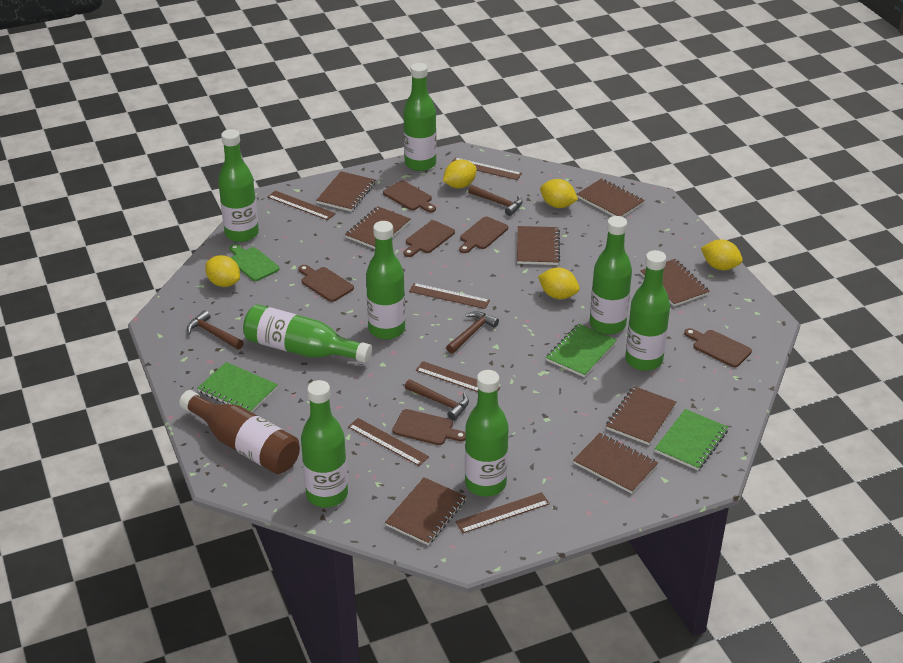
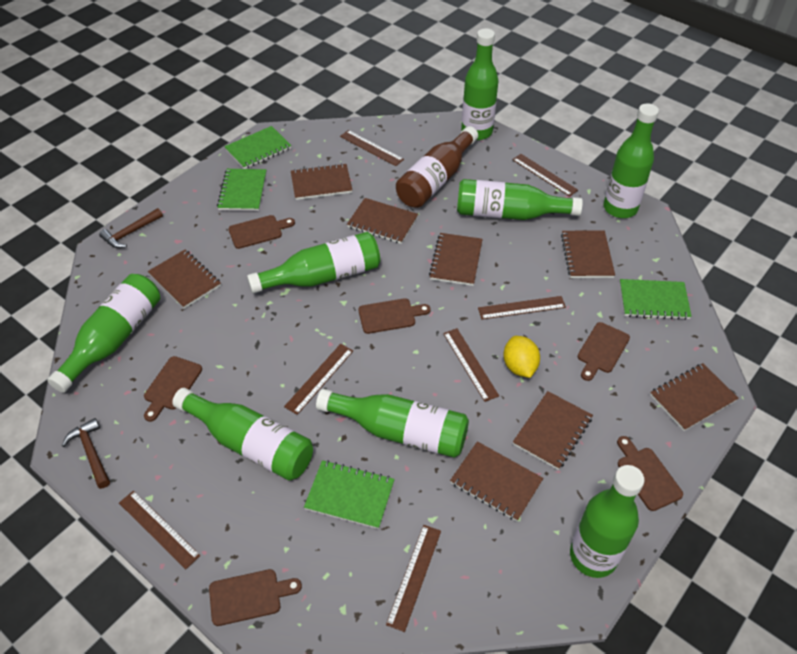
brown hammer: [187,310,244,349] [405,379,469,420] [446,311,499,354] [468,185,523,216] = 4 -> [62,418,110,489] [99,208,163,248] = 2
brown ruler: [268,191,335,220] [348,418,429,466] [409,283,490,309] [416,361,500,392] [451,157,522,180] [455,492,550,533] = 6 -> [119,491,201,569] [284,344,353,415] [340,130,404,166] [386,525,441,632] [443,328,499,402] [478,296,566,319] [512,154,578,197] = 7
green cutting board: [229,244,279,281] = 1 -> none = 0
green notebook: [197,362,278,412] [546,324,617,377] [655,409,728,470] = 3 -> [217,169,266,211] [224,126,291,169] [304,460,395,529] [620,279,692,320] = 4
yellow lemon: [205,255,240,287] [443,160,477,188] [538,267,580,299] [540,179,578,208] [701,239,743,270] = 5 -> [503,336,540,378] = 1

